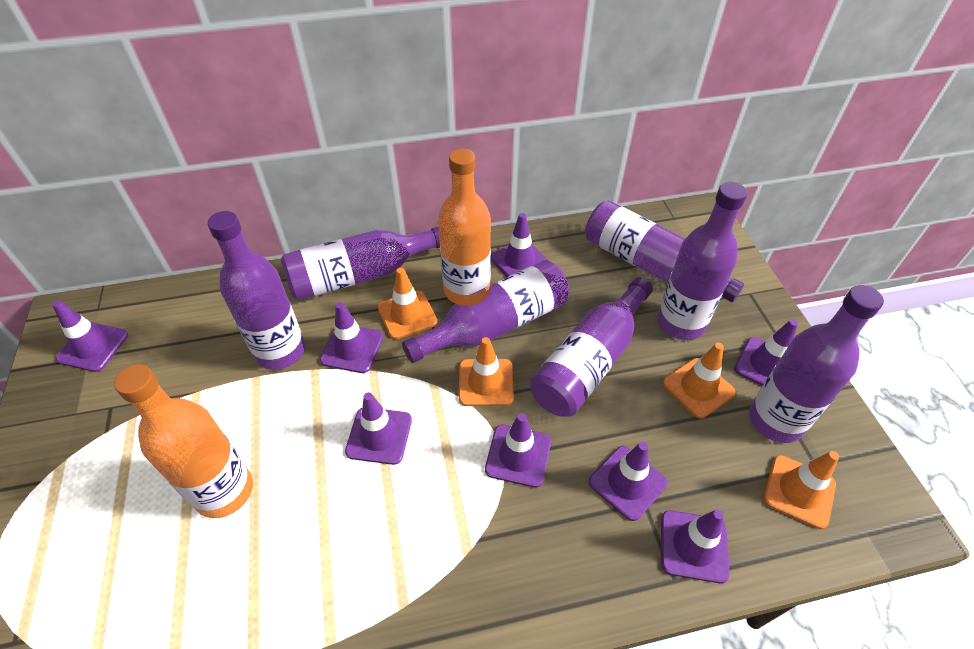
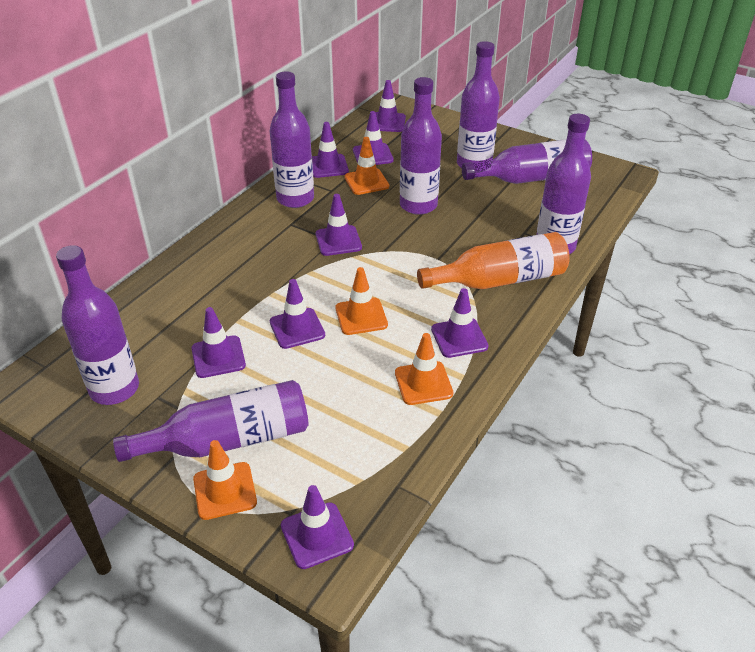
orange bottle: [114,364,253,518] [438,149,491,304] = 2 -> [417,232,570,289] = 1

